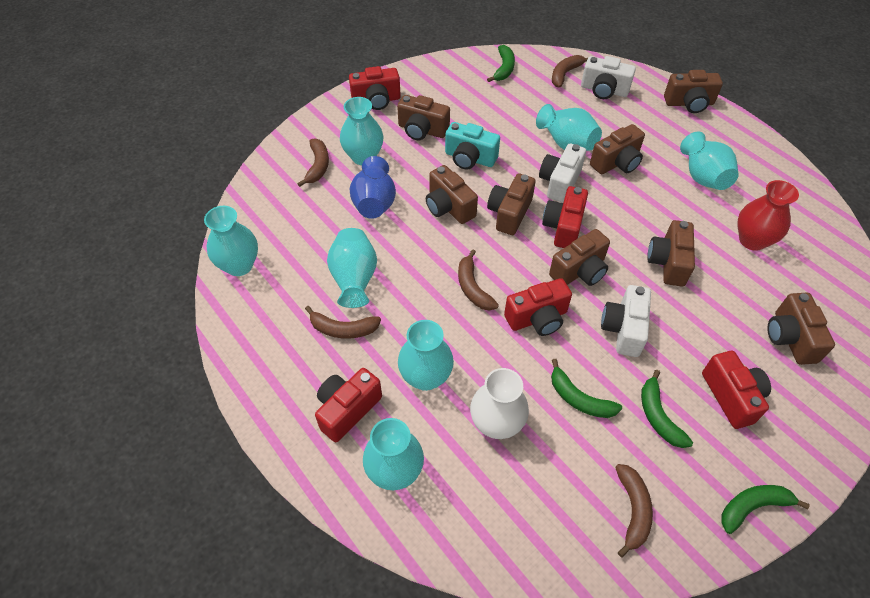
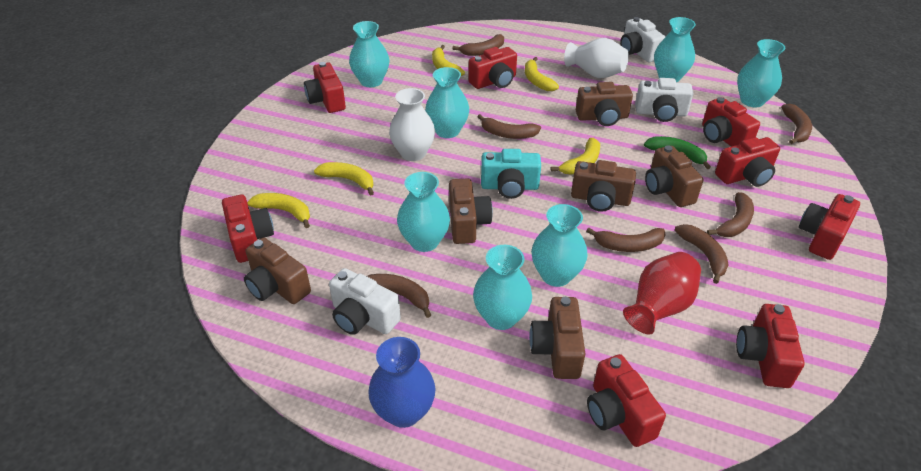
brown banana: [297,139,329,187] [305,306,381,339] [458,249,499,311] [552,55,588,88] [615,464,653,558] = 5 -> [367,274,431,318] [452,34,504,56] [477,114,541,139] [586,228,666,252] [674,224,729,284] [707,192,754,237] [781,104,812,144] = 7
brown camera: [397,95,450,140] [426,165,478,224] [487,173,536,235] [549,229,610,286] [590,124,645,174] [647,220,695,287] [664,70,723,113] [767,292,835,365] = 8 -> [244,238,311,304] [449,178,493,244] [529,297,585,379] [571,160,636,212] [576,82,633,126] [645,145,703,207] = 6
green banana: [487,45,515,82] [551,359,622,418] [641,370,693,448] [721,485,810,534] = 4 -> [644,136,711,169] = 1
red camera: [315,368,382,442] [349,66,401,110] [504,278,572,336] [542,186,588,248] [702,351,771,429] = 5 -> [222,194,274,263] [304,62,346,113] [468,47,517,89] [587,354,666,447] [702,97,760,147] [715,137,780,187] [736,304,805,388] [799,194,860,260] = 8
white vase: [470,368,529,439] = 1 -> [389,88,435,161] [564,38,629,78] = 2
yellow banana: none = 0 -> [247,193,310,228] [314,162,374,196] [432,45,465,76] [525,57,559,91] [551,138,600,174] = 5

